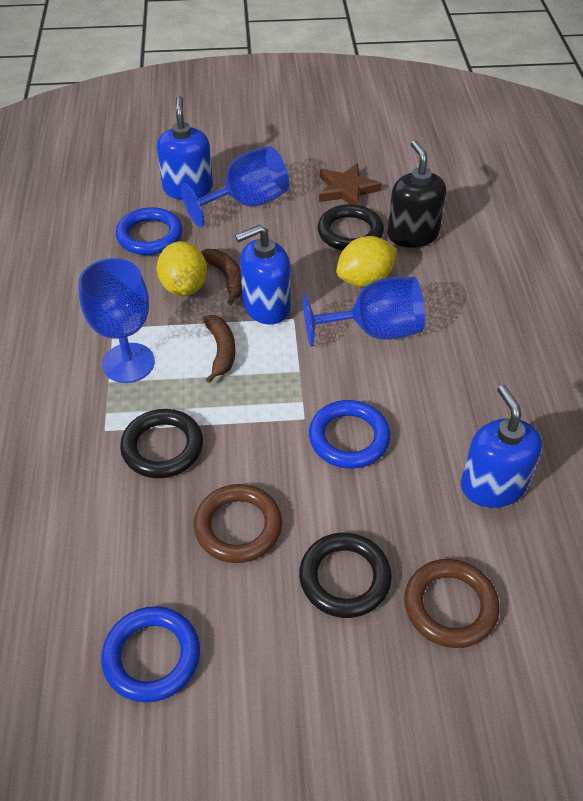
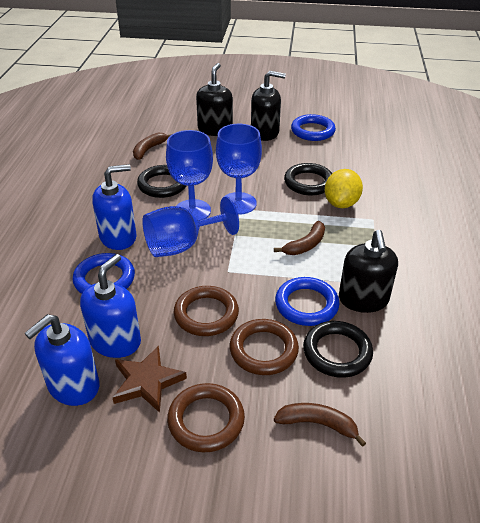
black soap dispenser: [387,140,446,248] = 1 -> [196,63,233,136] [251,71,286,141] [339,230,398,313] = 3
brown banana: [201,249,242,305] [203,315,235,383] = 2 -> [133,133,172,160] [274,221,325,255] [274,403,366,447] = 3
brown ring: [194,484,282,563] [404,559,500,648] = 2 -> [167,383,245,452] [174,286,239,336] [229,319,299,375] = 3
yellow lemon: [157,241,207,296] [336,236,397,287] = 2 -> [325,169,363,208] = 1

